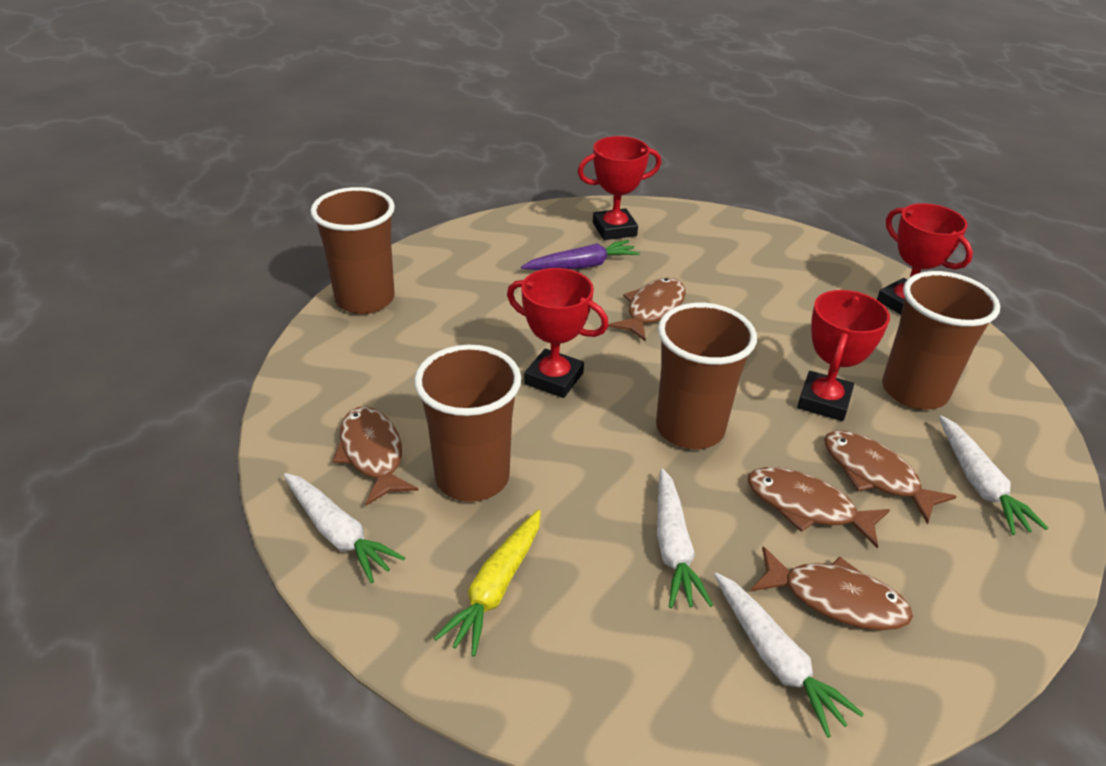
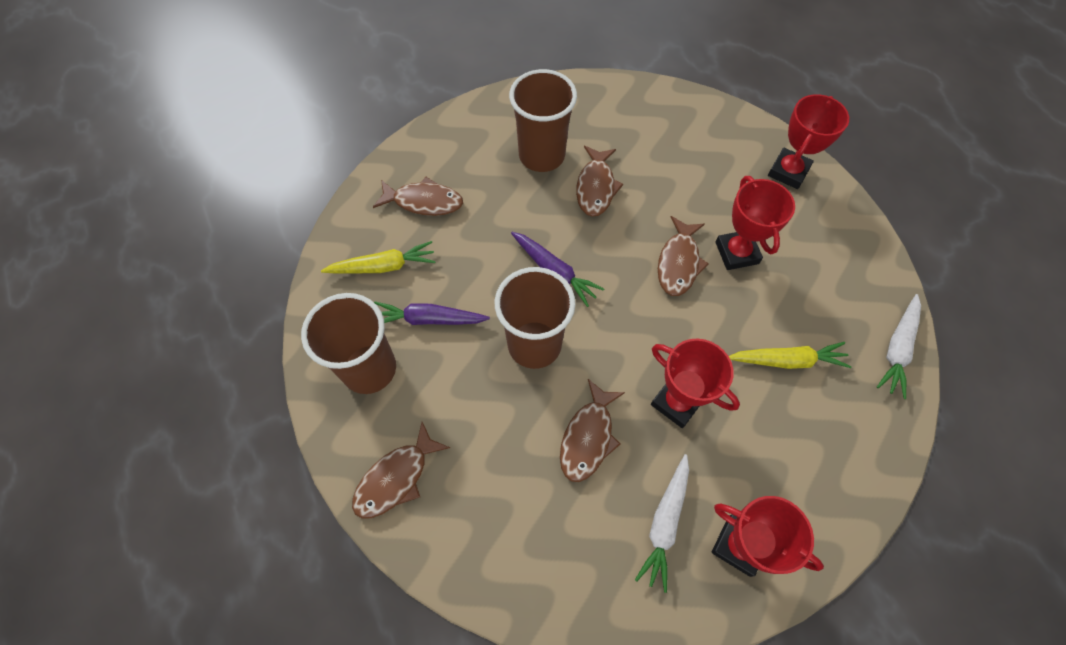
brown cup: [311,187,395,314] [414,345,521,502] [656,303,757,449] [882,271,1000,409] = 4 -> [301,293,396,394] [495,267,575,369] [509,69,577,172] = 3
purple carrot: [521,240,640,270] = 1 -> [374,302,490,325] [511,232,604,307] = 2
white carrot: [283,473,405,583] [657,468,713,608] [714,572,864,738] [939,415,1048,535] = 4 -> [635,454,689,593] [877,294,921,399] = 2
yellow carrot: [434,510,541,657] = 1 -> [321,241,436,273] [729,342,852,369] = 2

